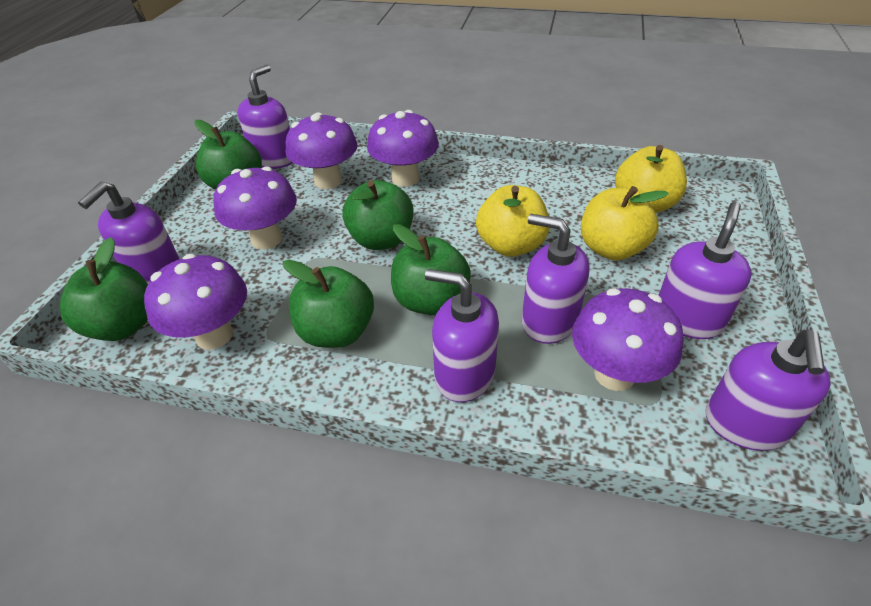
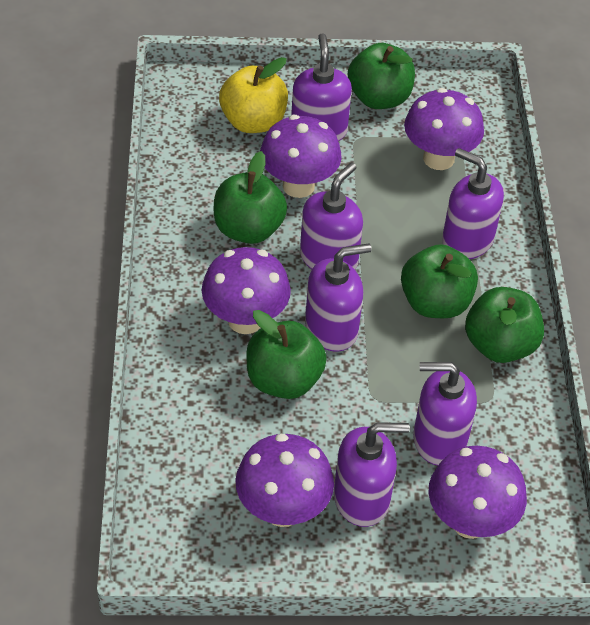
yellow apple: [476,185,550,257] [581,186,669,260] [615,145,687,213] = 3 -> [219,57,288,133] = 1

